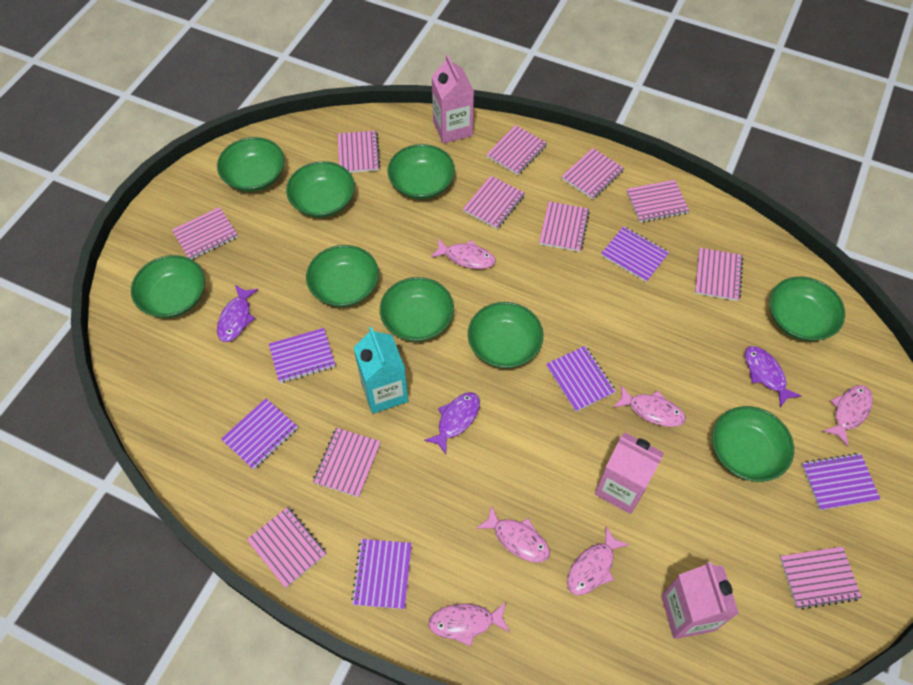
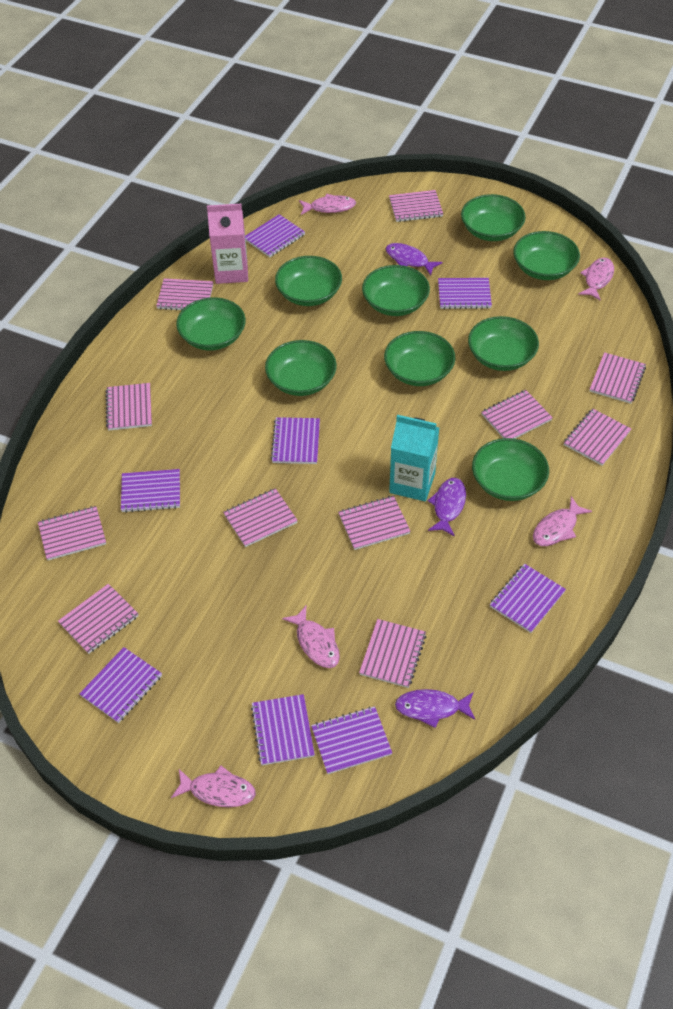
pink carton: [431,55,474,144] [595,432,664,514] [661,562,739,639] = 3 -> [207,204,248,284] = 1
pink fish: [428,602,510,646] [431,239,496,269] [476,505,550,563] [567,526,630,595] [613,385,686,427] [823,385,873,446] = 6 -> [171,765,256,807] [282,606,340,668] [299,194,356,215] [533,496,592,546] [578,258,614,301] = 5
purple notebook: [221,398,298,470] [269,328,335,383] [351,539,412,609] [546,346,616,412] [601,226,669,282] [802,453,880,510] = 6 -> [79,647,162,723] [121,469,180,513] [245,214,305,257] [251,694,315,765] [271,417,320,464] [311,706,392,774] [438,278,492,309] [490,564,566,633] = 8

